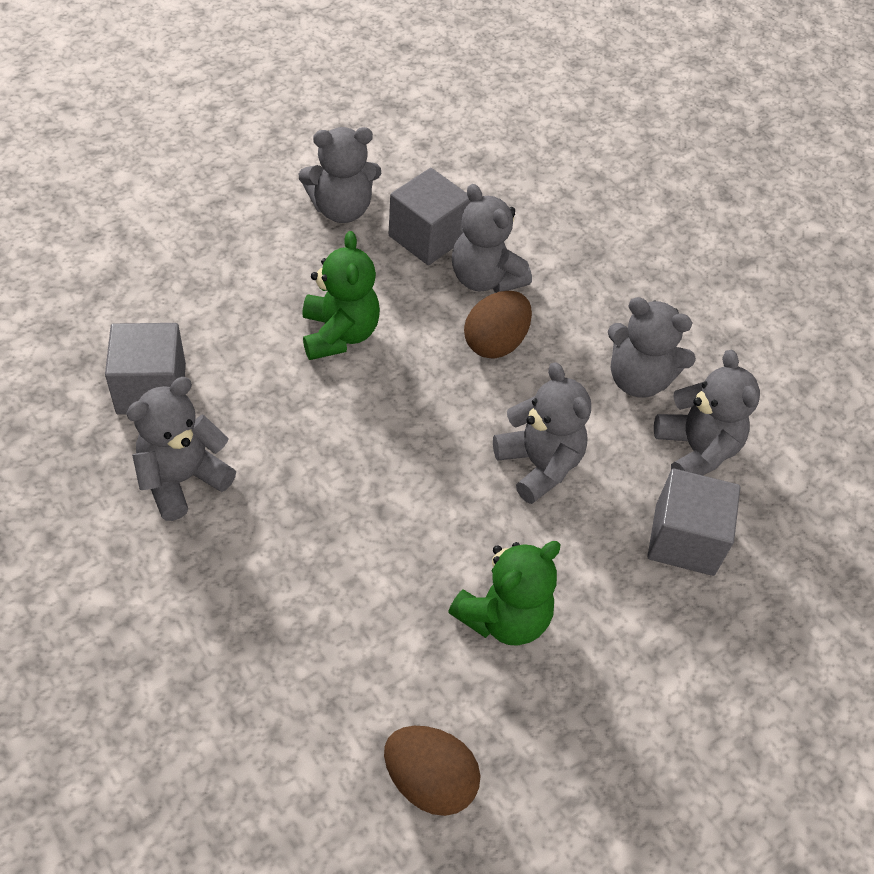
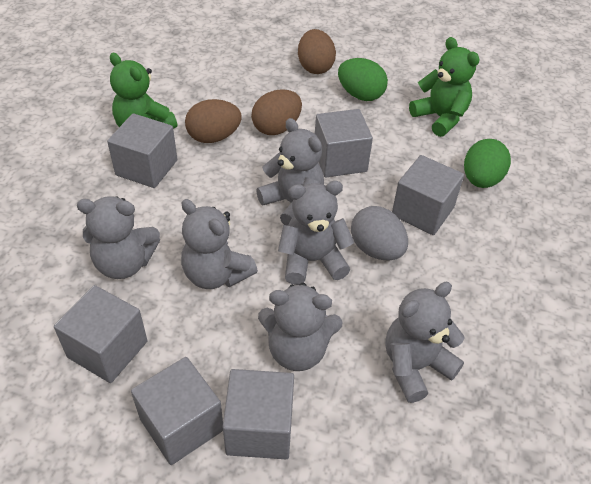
brown egg: [384,726,480,816] [464,291,532,359] = 2 -> [185,99,242,143] [251,89,302,135] [298,29,336,74] = 3
green egg: none = 0 -> [338,58,388,101] [464,139,511,188] = 2
grey cube: [105,323,186,415] [389,168,471,265] [647,468,740,576] = 3 -> [54,285,147,383] [107,113,177,188] [131,357,223,465] [223,369,294,459] [315,109,373,177] [392,155,464,235] = 6
grey egg: none = 0 -> [351,206,408,261] = 1

